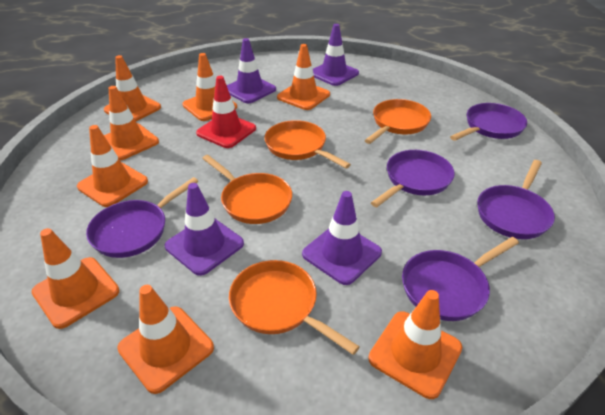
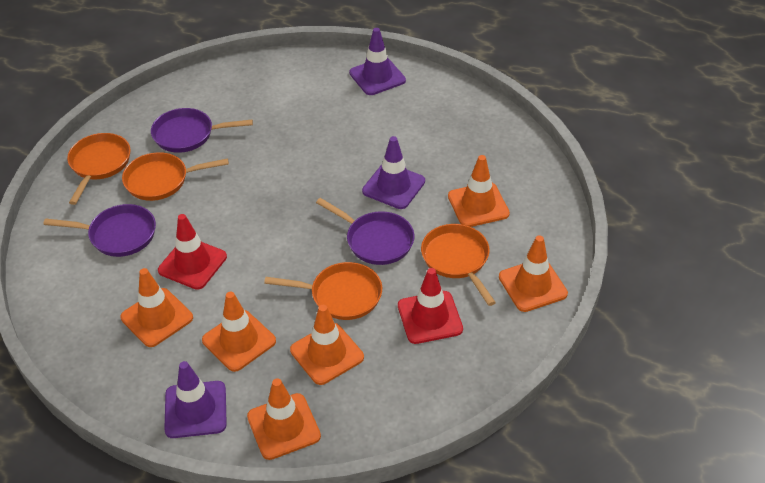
orange traffic cone: [31,228,119,329] [77,125,148,207] [104,55,161,121] [104,86,159,160] [117,285,214,394] [183,53,237,121] [277,44,330,110] [368,290,462,399] = 8 -> [120,268,193,347] [202,292,276,372] [247,378,321,460] [290,305,364,385] [448,155,510,227] [499,235,568,312] = 6
purple pan: [86,177,199,258] [371,150,455,207] [402,237,519,321] [450,103,527,141] [477,160,555,239] = 5 -> [43,204,156,257] [151,108,253,153] [316,198,414,265] = 3
purple traffic cone: [165,183,244,276] [227,38,276,103] [302,191,382,285] [313,24,359,86] = 4 -> [164,361,227,438] [349,28,406,95] [362,136,425,209] = 3
red traffic cone: [196,76,256,148] = 1 -> [158,214,227,290] [398,268,463,344] = 2

